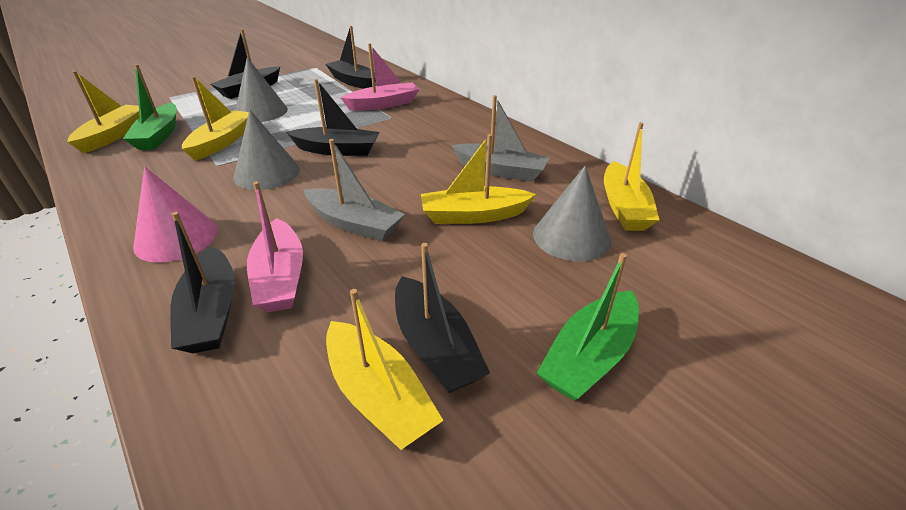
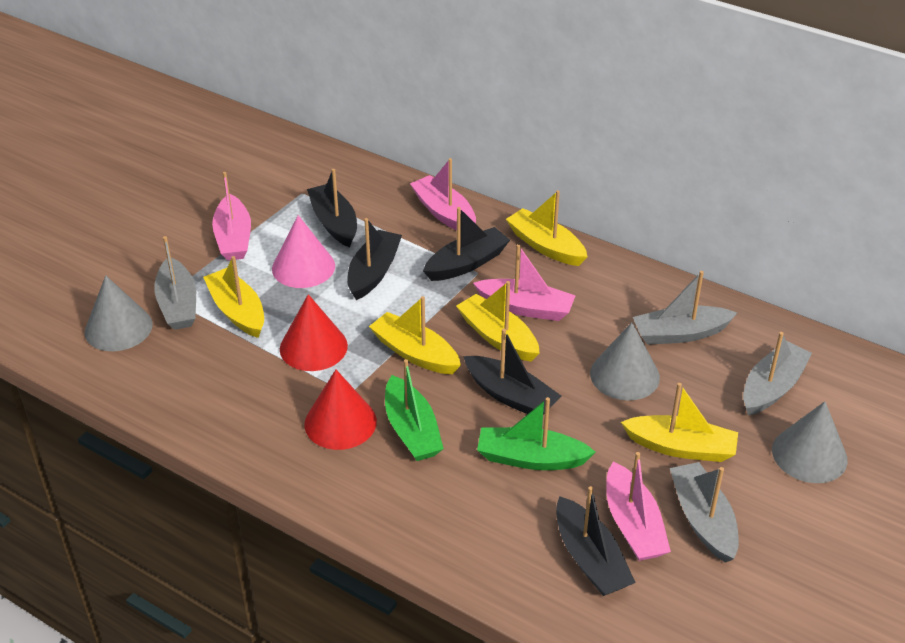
grey boat: [304,139,405,241] [451,95,550,182] = 2 -> [154,236,196,330] [633,271,737,345] [670,462,739,563] [743,332,812,416] = 4
pink boat: [247,181,303,312] [340,44,419,111] = 2 -> [212,172,251,261] [410,158,476,232] [473,244,576,321] [606,452,671,561] = 4
red cone: none = 0 -> [280,294,348,371] [304,370,377,450] = 2

